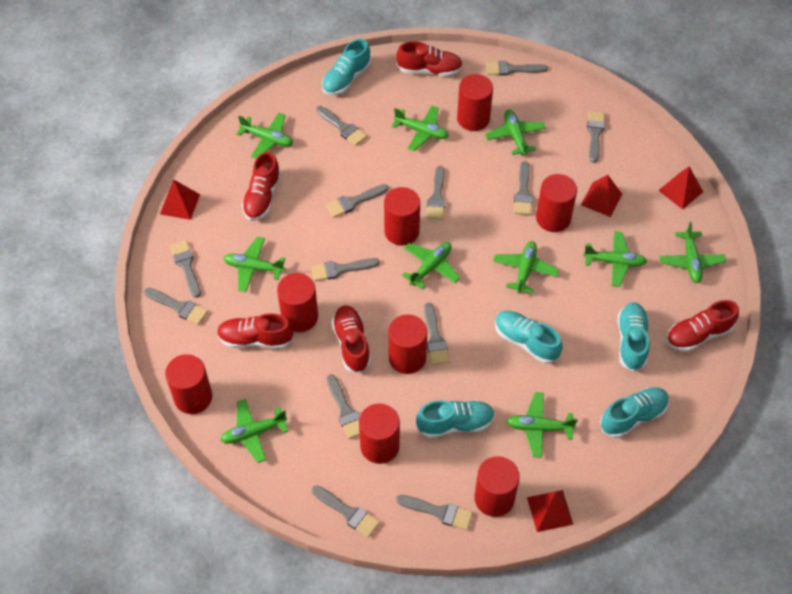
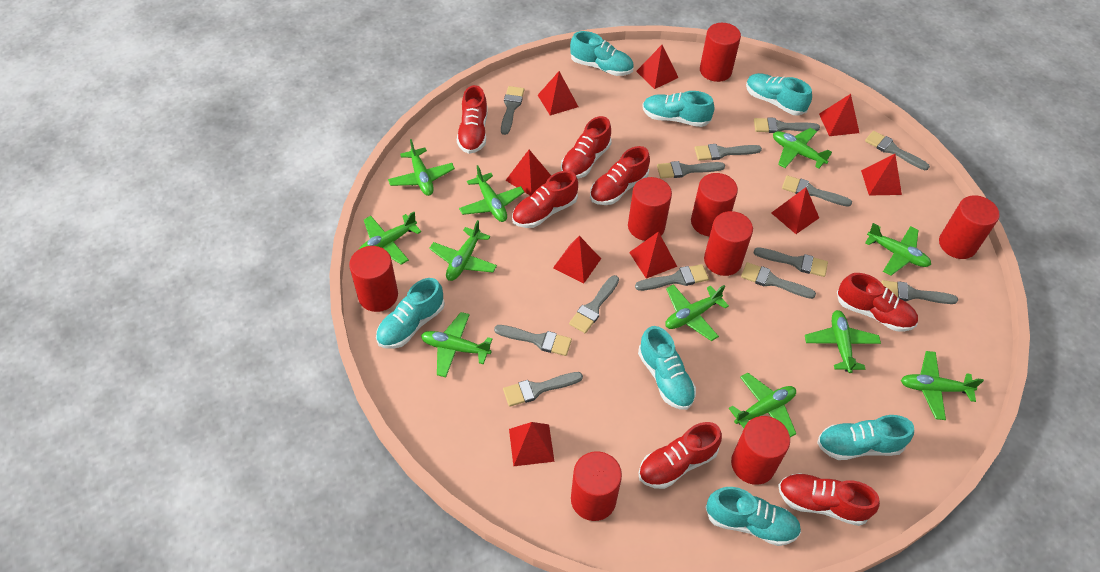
green plane: [220,399,288,463] [223,237,286,292] [237,113,293,158] [392,106,449,151] [402,242,460,290] [485,110,546,156] [493,241,559,294] [506,392,578,458] [583,231,647,287] [659,222,726,283] = 10 -> [359,212,421,265] [388,139,455,196] [421,312,492,377] [429,220,497,281] [459,165,525,222] [665,284,729,341] [729,373,796,438] [773,128,832,169] [805,310,881,373] [865,223,931,276] [901,351,984,420] = 11
red pyramid: [160,180,200,220] [527,490,573,532] [581,175,622,217] [658,166,703,209] = 4 -> [505,150,551,196] [509,422,555,466] [538,71,578,116] [553,236,601,283] [629,232,677,278] [636,45,679,89] [771,187,819,234] [819,94,859,136] [861,154,902,196] = 9
red shoe: [217,313,293,349] [242,152,281,221] [332,306,371,374] [396,41,463,76] [666,300,739,352] = 5 -> [457,85,488,154] [512,171,578,228] [561,116,612,179] [590,146,650,205] [638,422,722,489] [778,473,880,526] [837,273,918,332] = 7
turquoise shoe: [322,39,371,95] [416,400,495,438] [495,311,562,364] [600,388,669,438] [617,302,649,372] = 5 -> [376,278,445,349] [570,31,634,76] [638,326,696,410] [643,91,714,127] [705,487,801,546] [746,73,812,116] [817,415,914,460] = 7

